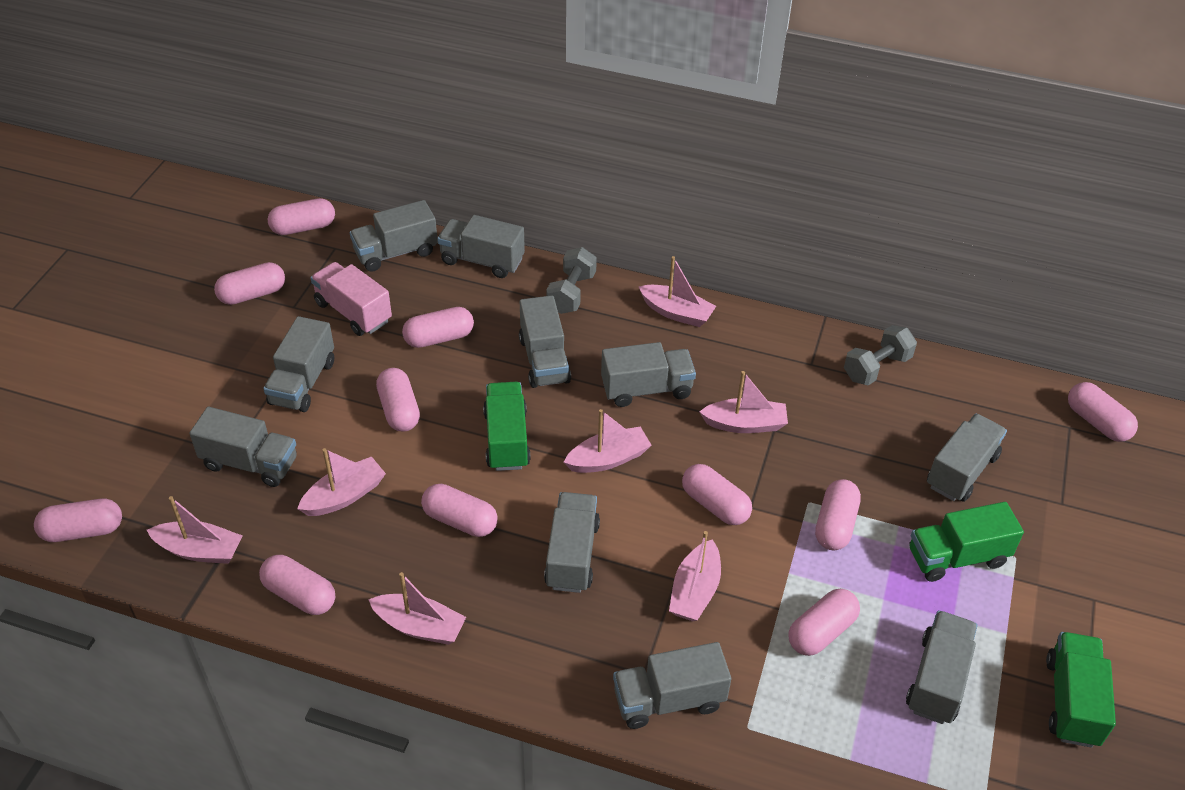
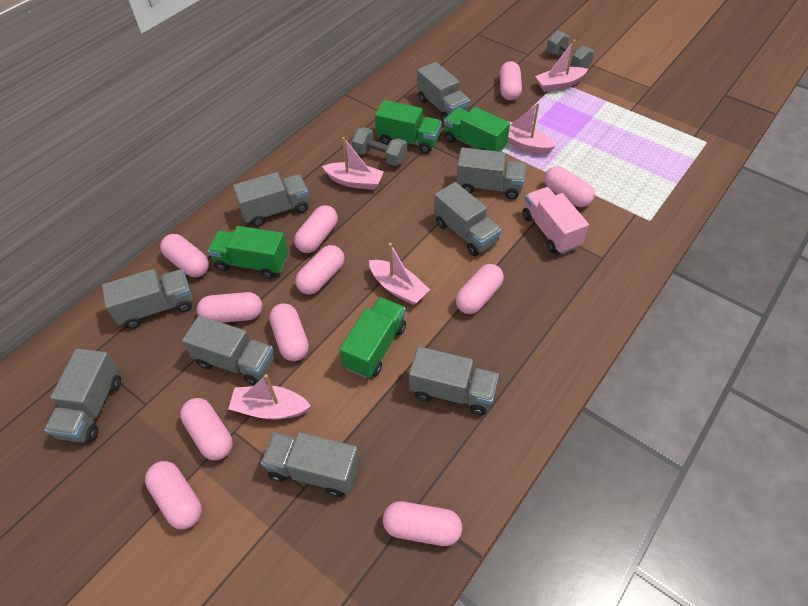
green truck: [483,382,531,471] [910,502,1024,582] [1046,632,1116,748] = 3 -> [207,226,288,279] [339,297,406,379] [375,100,442,153] [444,107,510,152] = 4
grey truck: [190,407,297,487] [263,316,334,412] [350,200,438,272] [437,215,525,278] [519,295,571,388] [544,492,600,593] [601,342,696,407] [613,642,731,729] [906,610,978,724] [927,414,1007,502] = 10 -> [44,348,121,443] [102,269,192,329] [182,316,274,385] [233,172,309,227] [261,432,360,497] [409,347,499,415] [417,62,470,122] [434,182,501,256] [456,148,526,199] = 9
pink boat: [147,496,243,564] [297,448,386,516] [368,572,466,645] [564,409,652,473] [638,256,716,327] [669,531,721,621] [699,371,788,433] = 7 -> [228,374,311,419] [322,137,384,190] [369,243,430,305] [507,103,556,154] [535,39,588,92] = 5

